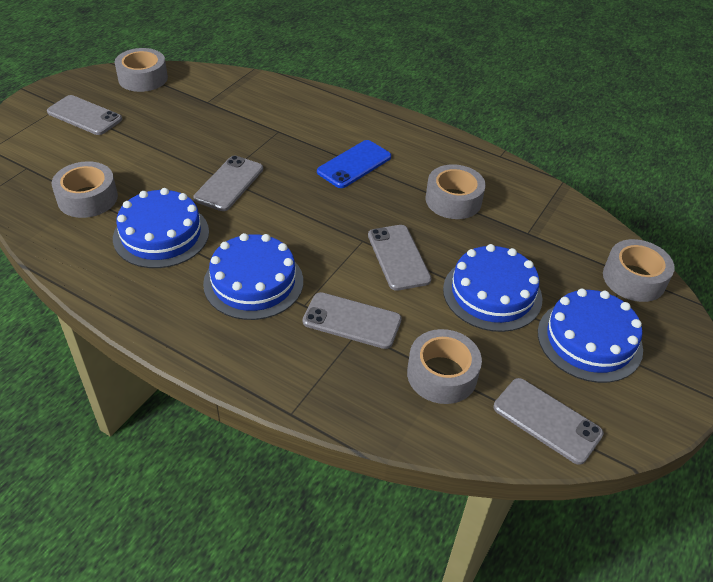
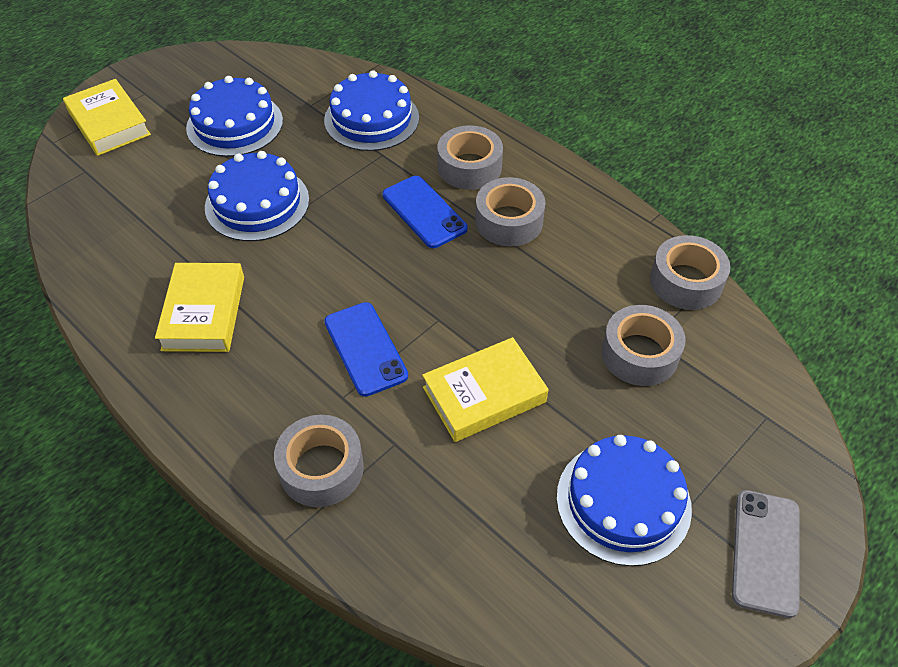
blue phone: [317,140,391,188] = 1 -> [324,302,408,397] [383,176,468,248] = 2
grey phone: [47,95,122,135] [193,156,263,211] [303,292,402,349] [368,225,432,291] [494,378,604,465] = 5 -> [732,490,799,618] = 1
yellow book: none = 0 -> [63,79,151,156] [155,263,244,352] [422,337,548,442] = 3

